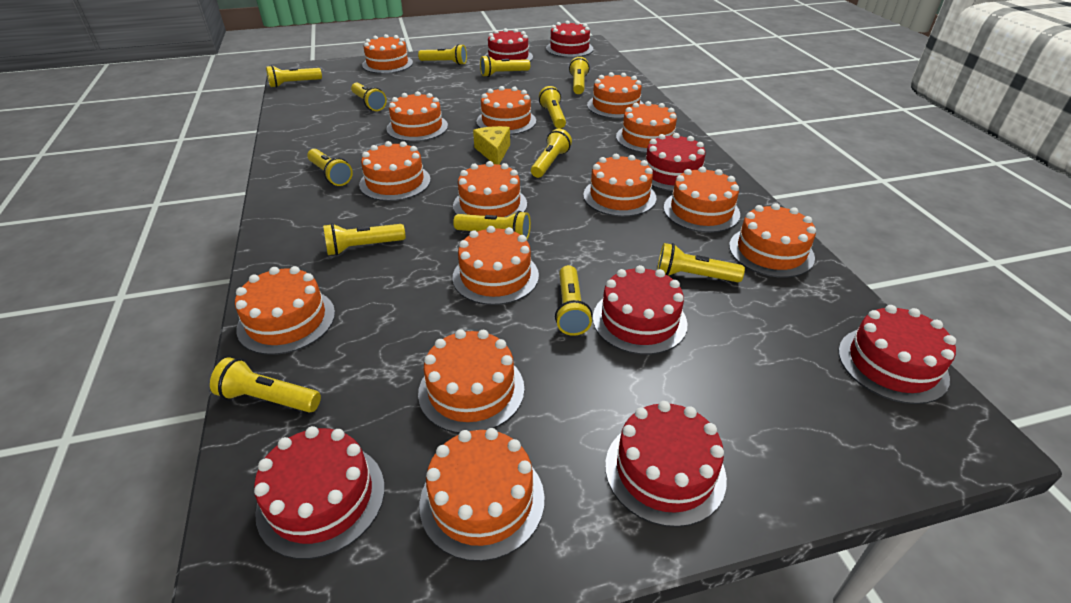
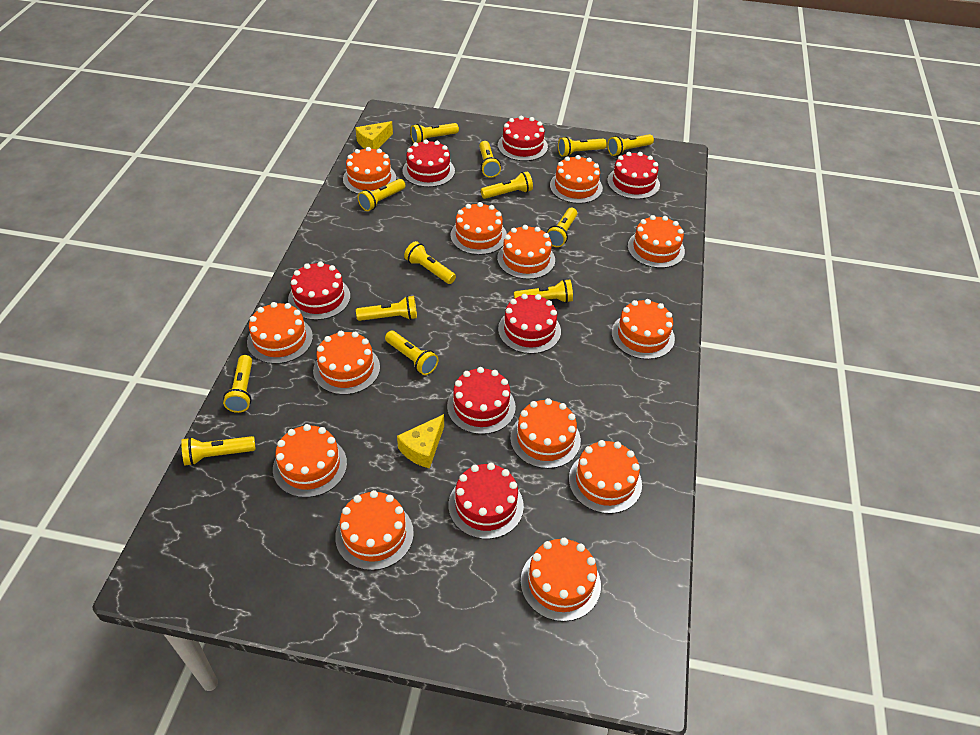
orange cake: [235,266,335,355] [359,141,431,201] [362,34,413,74] [386,91,448,142] [418,329,524,433] [420,428,544,561] [452,226,539,305] [453,161,527,217] [476,86,536,135] [583,154,656,217] [587,72,643,119] [616,101,677,153] [663,167,740,233] [729,203,816,278] = 14 -> [247,302,313,364] [273,424,347,498] [313,331,380,395] [335,490,414,570] [343,147,396,194] [450,202,507,255] [497,225,555,279] [510,398,581,469] [521,538,601,622] [550,155,603,204] [569,440,642,514] [611,299,675,360] [628,215,685,268] = 13
yellow cheese: [473,126,510,165] = 1 -> [355,121,393,150] [397,414,444,469] = 2

